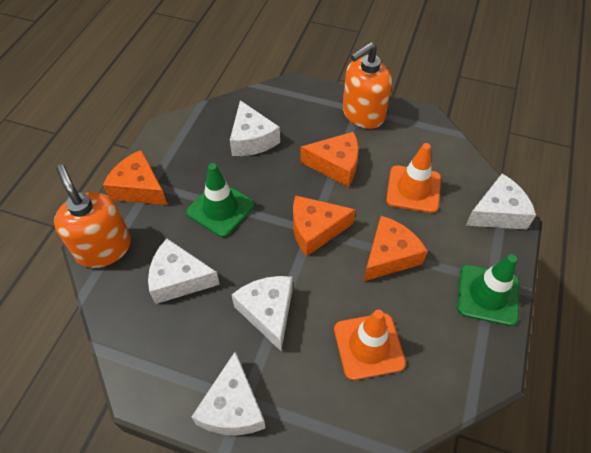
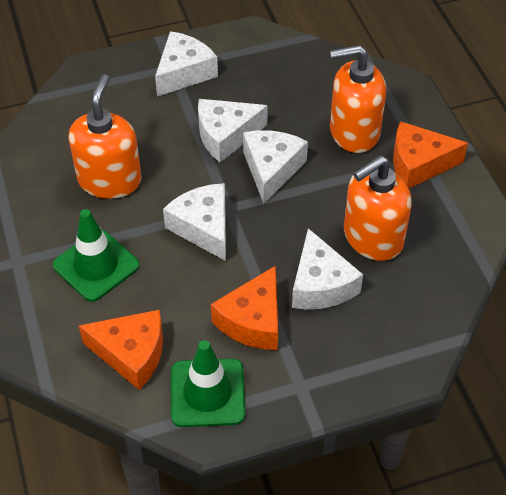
orange cheese: [103,150,167,205] [293,195,356,256] [300,132,359,187] [363,216,428,282] = 4 -> [79,310,163,390] [211,266,278,350] [393,121,468,188] = 3
orange soap dispenser: [54,164,131,268] [343,42,392,129] = 2 -> [68,74,142,199] [330,45,386,153] [344,155,412,261] = 3
orange traffic cone: [334,309,406,380] [386,143,441,213] = 2 -> none = 0

